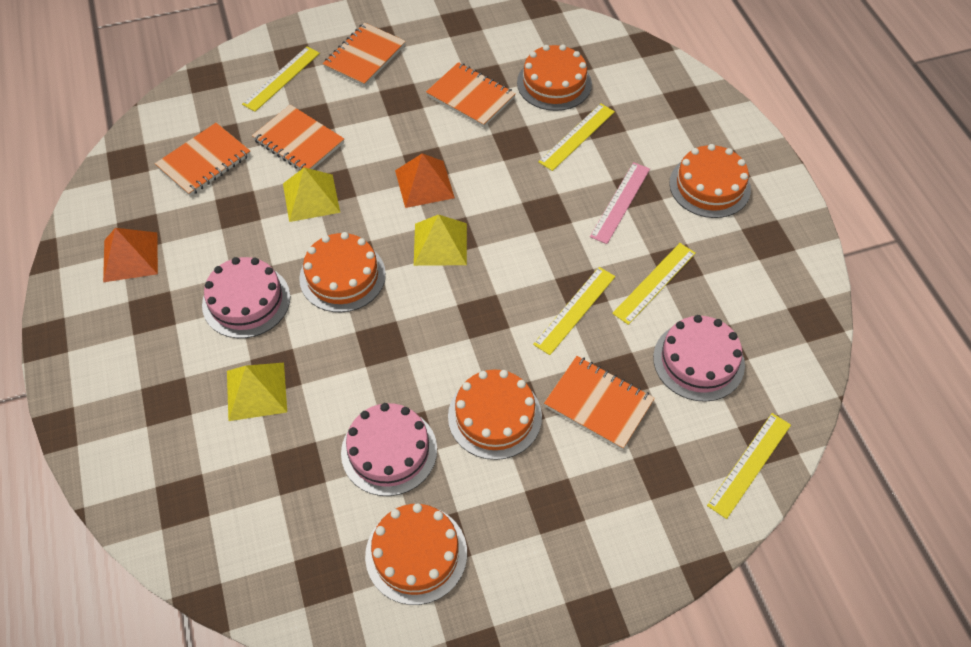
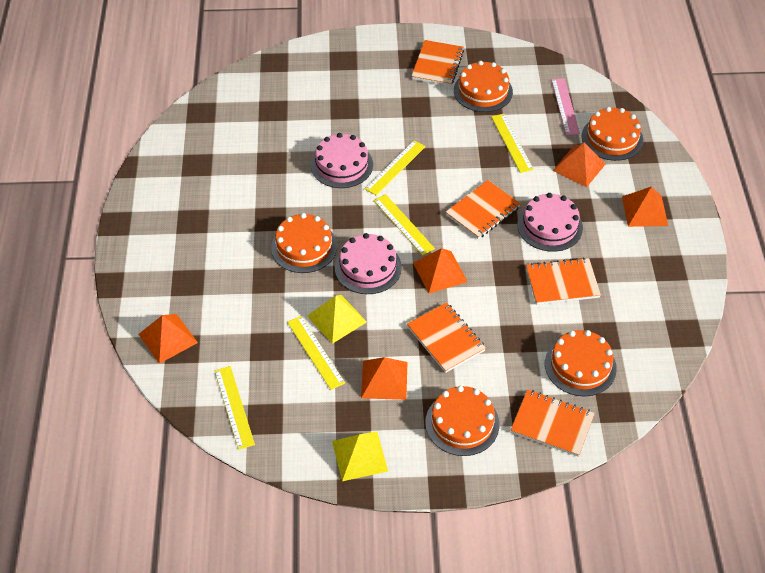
orange pyramid: [103,228,158,282] [395,153,455,208] = 2 -> [139,314,198,364] [361,357,408,400] [413,248,468,294] [553,143,606,187] [622,186,668,227] = 5
yellow pyramid: [227,363,287,421] [283,167,340,222] [414,214,467,266] = 3 -> [307,295,367,344] [332,432,388,481] = 2

